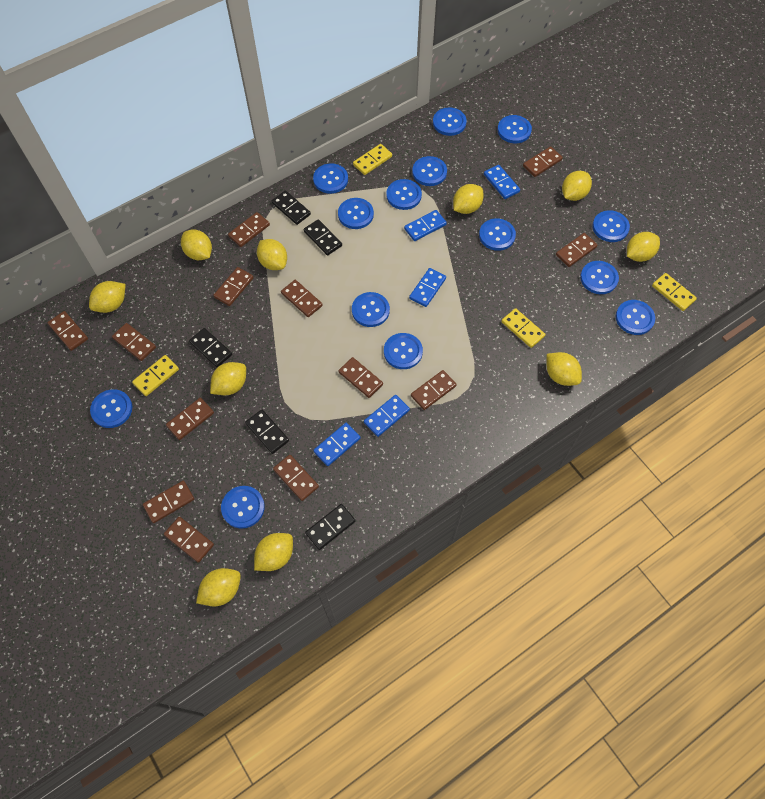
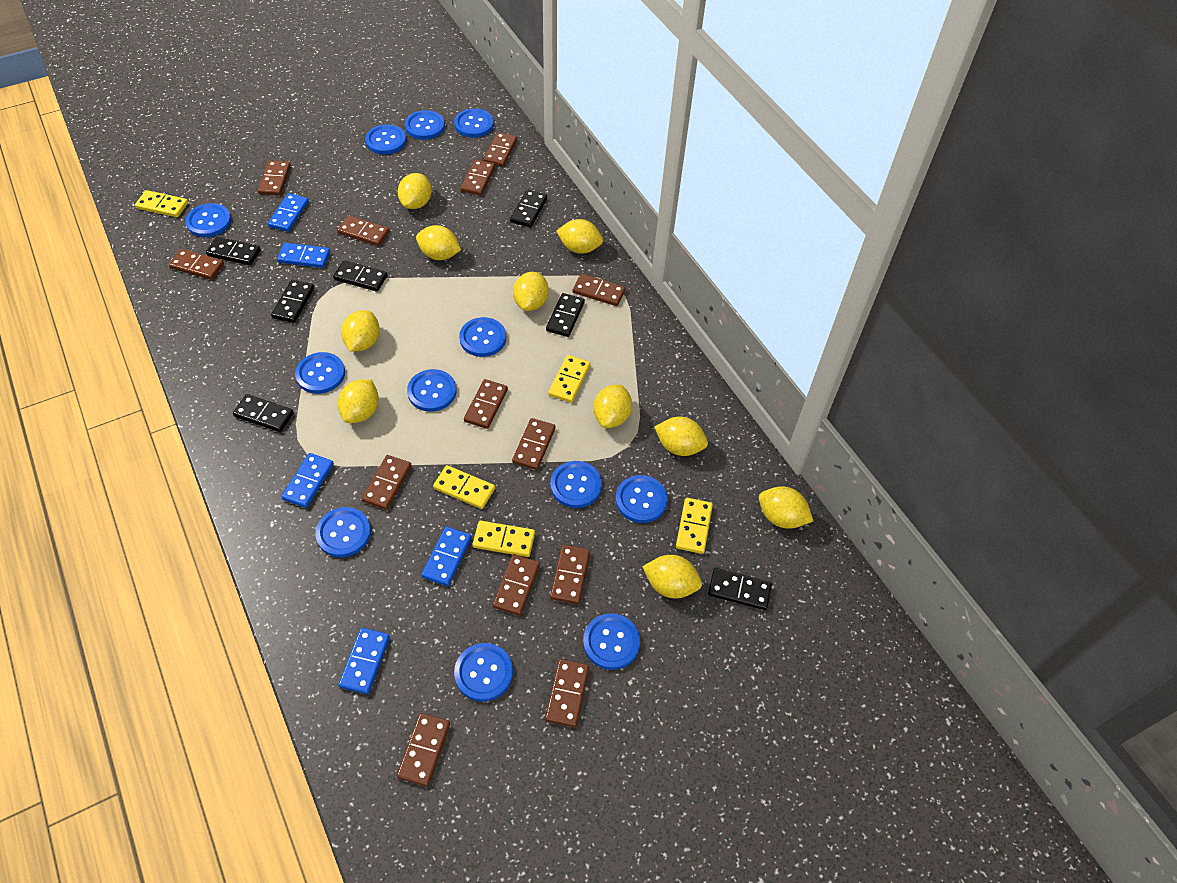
black domino: [189,328,232,367] [245,410,289,454] [272,191,311,225] [304,219,342,256] [305,504,355,550] = 5 -> [206,237,261,265] [233,394,294,432] [271,280,314,323] [333,260,387,292] [510,190,547,228] [546,293,585,337] [708,568,772,610] = 7
blue button: [90,389,132,428] [221,486,265,528] [313,163,348,194] [338,198,374,229] [352,292,390,327] [384,333,423,369] [386,179,422,210] [412,156,447,186] [433,107,467,136] [479,218,516,251] [497,115,532,144] [580,261,619,294] [592,210,630,242] [616,300,655,335] = 14 -> [185,203,231,237] [295,352,345,394] [315,507,371,557] [365,124,406,155] [405,110,445,140] [407,369,457,412] [454,108,494,138] [454,643,513,702] [459,317,506,357] [550,461,602,508] [583,613,640,670] [616,475,668,523] = 12
yellow domino: [132,355,179,396] [353,144,392,175] [501,308,545,348] [652,273,697,311] = 4 -> [135,190,188,217] [433,465,495,509] [473,521,535,557] [548,355,590,403] [676,498,713,554] = 5

